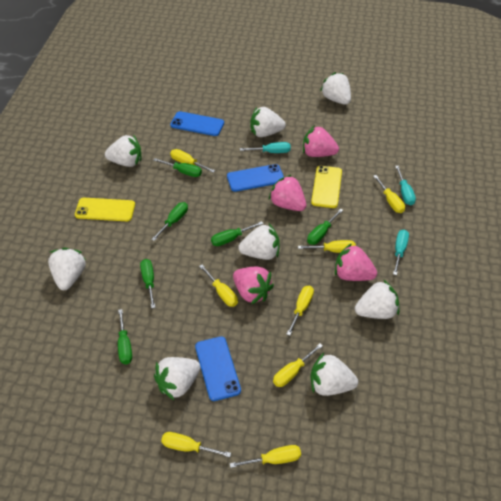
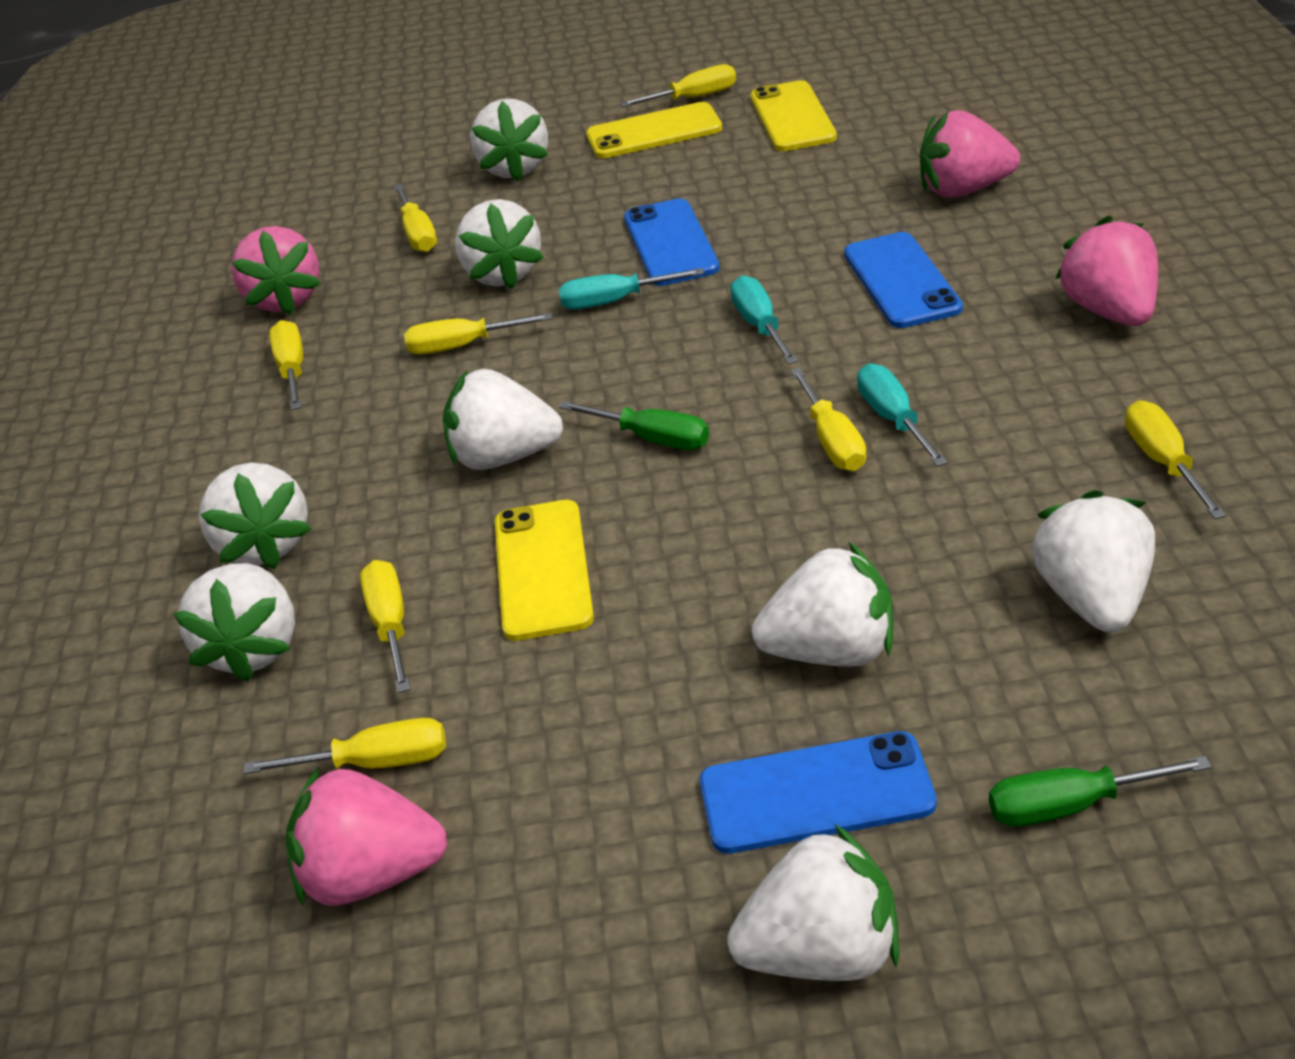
green screwdriver: [118,309,132,364] [140,259,156,308] [151,202,188,241] [153,158,202,177] [211,221,263,246] [307,208,343,245] = 6 -> [559,401,709,450] [989,756,1212,827] = 2
yellow phone: [75,198,135,221] [311,166,342,208] = 2 -> [495,500,594,641] [586,102,722,158] [751,80,837,151] = 3

